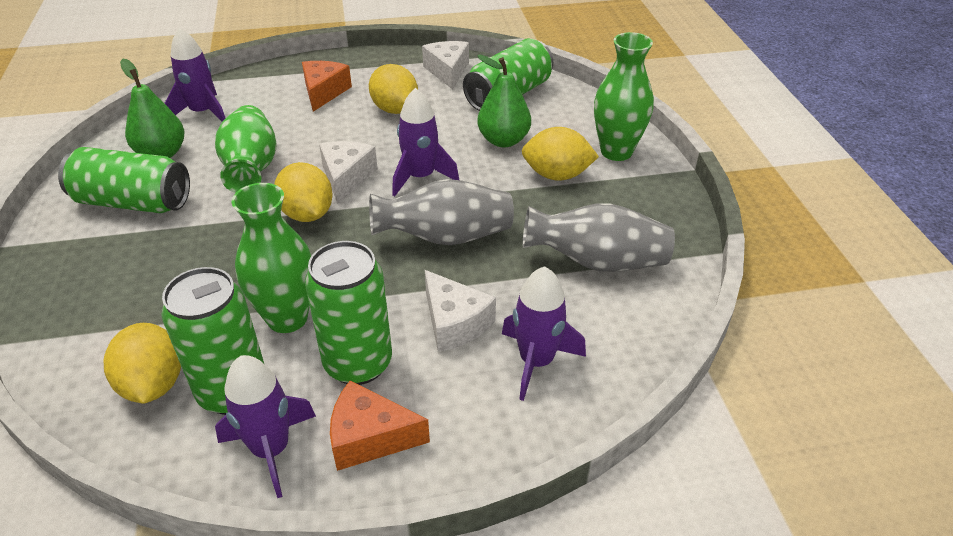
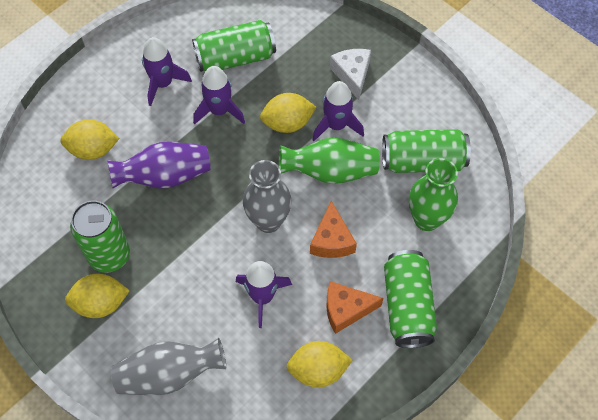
green pear: [120,59,184,158] [477,54,531,147] = 2 -> none = 0
green vase: [215,105,276,193] [231,183,311,333] [594,32,654,161] = 3 -> [279,137,380,184] [409,158,458,231] = 2
purple vase: none = 0 -> [107,142,211,189] = 1
white cheese: [319,141,378,204] [422,41,469,89] [425,270,496,352] = 3 -> [330,49,371,100] = 1

